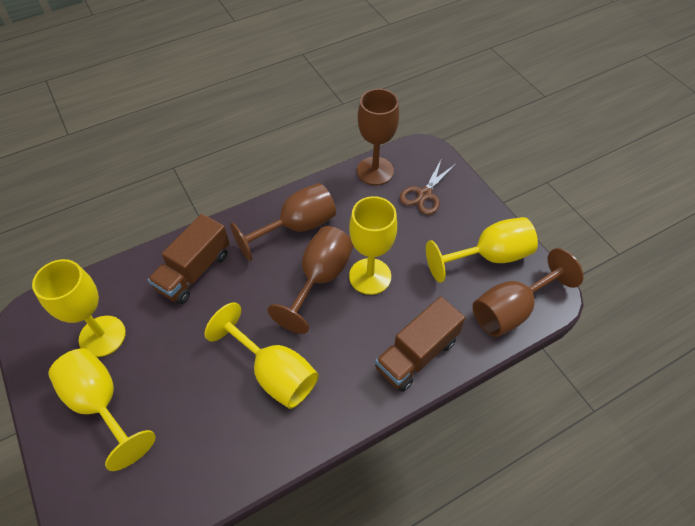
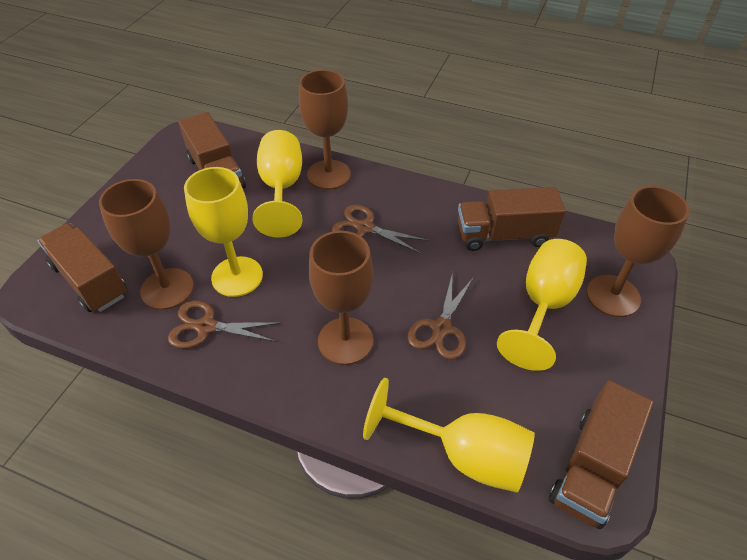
brown scissors: [399,158,456,215] = 1 -> [168,301,281,349] [332,205,429,254] [407,272,474,360] = 3
brown truck: [148,214,230,304] [375,297,465,392] = 2 -> [37,223,127,312] [178,112,246,189] [458,187,566,251] [549,380,654,529] = 4
yellow goblet: [32,259,126,357] [48,348,156,471] [205,302,319,409] [349,196,397,295] [426,217,538,283] = 5 -> [184,167,263,297] [252,130,302,238] [363,378,535,493] [497,239,587,371] = 4

